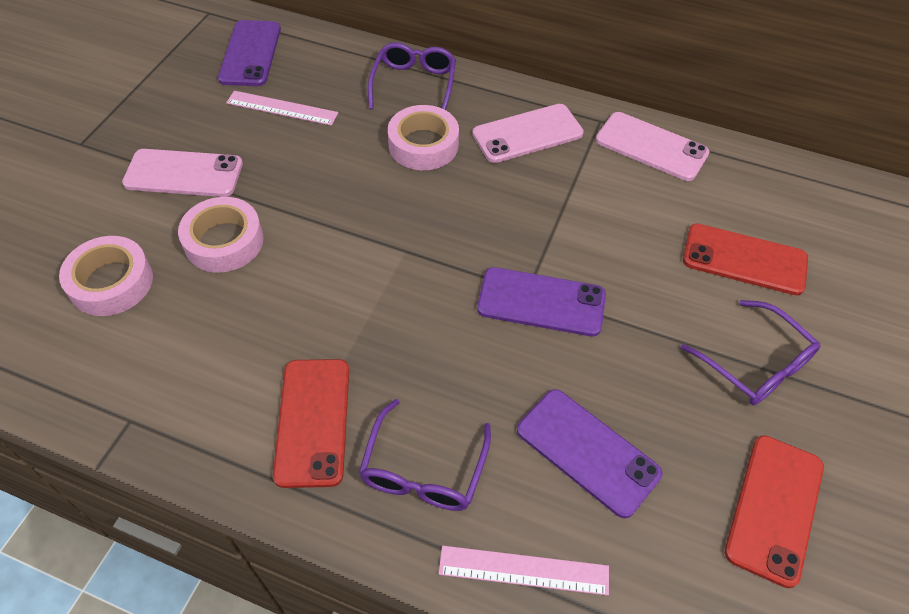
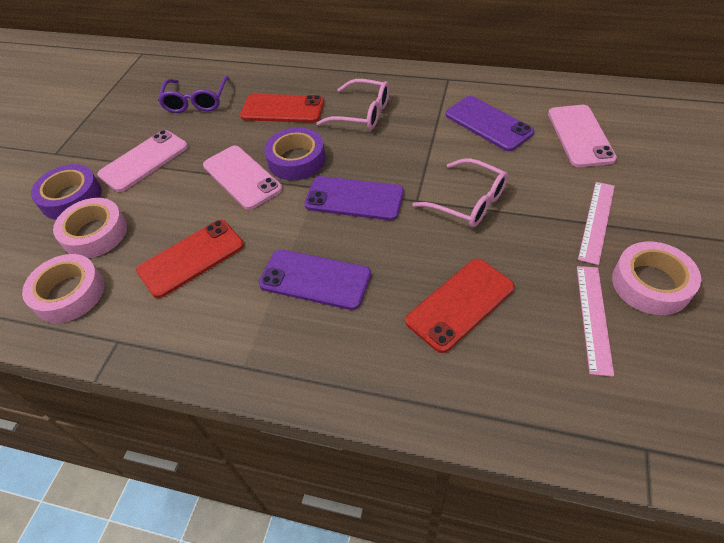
pink glasses: none = 0 -> [317,79,390,130] [413,158,508,227] = 2
purple glasses: [359,399,491,511] [368,42,456,110] [681,300,821,405] = 3 -> [158,76,230,113] = 1
purple tape: none = 0 -> [31,164,102,220] [264,128,325,180] = 2

